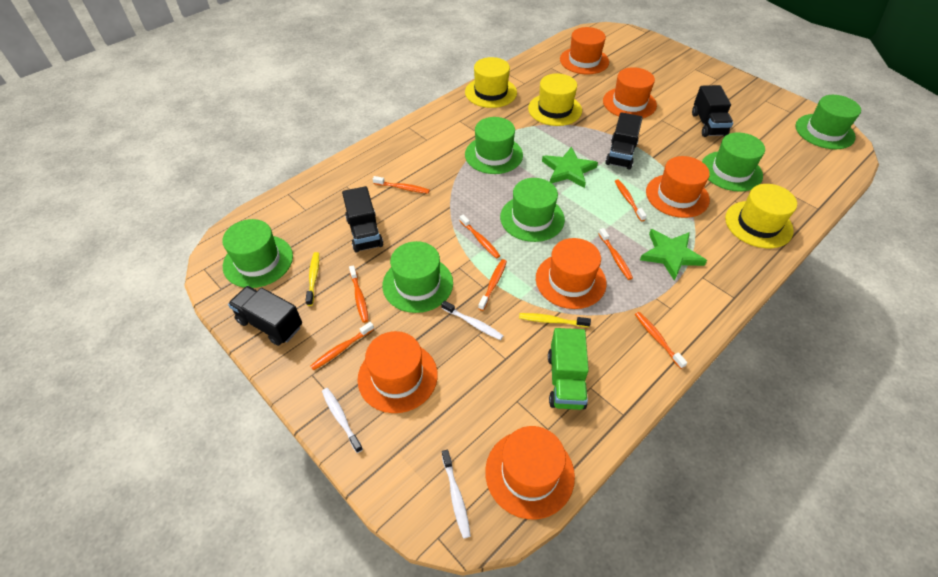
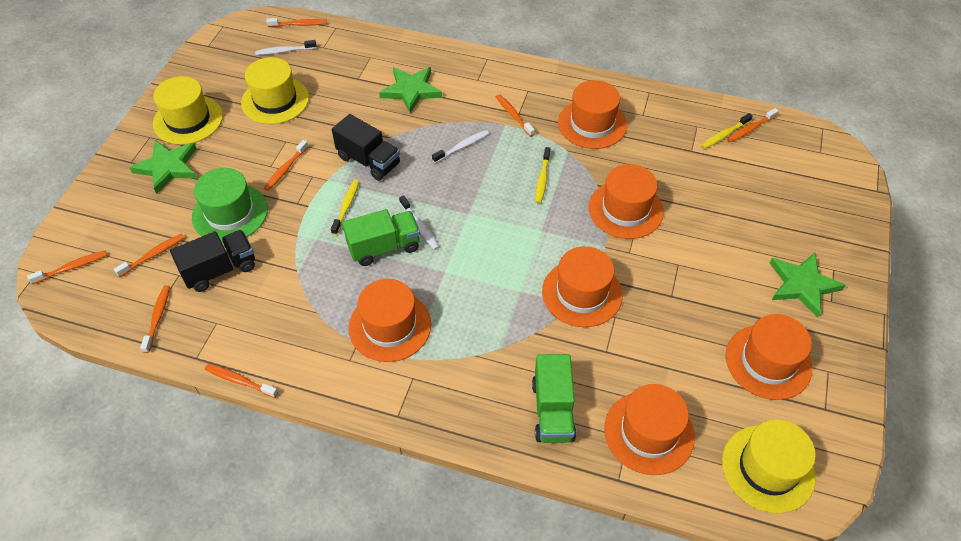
black truck: [228,286,302,346] [342,186,383,252] [605,112,643,169] [692,85,733,137] = 4 -> [170,230,255,292] [332,114,400,181] = 2
green hat: [222,219,293,288] [382,241,453,313] [465,117,523,174] [500,178,565,242] [702,132,765,192] [795,95,861,149] = 6 -> [192,168,268,243] = 1
green star: [542,146,598,188] [640,229,707,281] = 2 -> [129,140,197,194] [379,67,442,114] [770,252,846,318] = 3
green truck: [548,328,589,410] = 1 -> [342,209,420,266] [532,354,576,443] = 2
yellow toothbrush: [305,252,319,306] [519,313,591,327] = 2 -> [331,180,359,235] [535,147,551,203] [701,113,753,149] = 3

